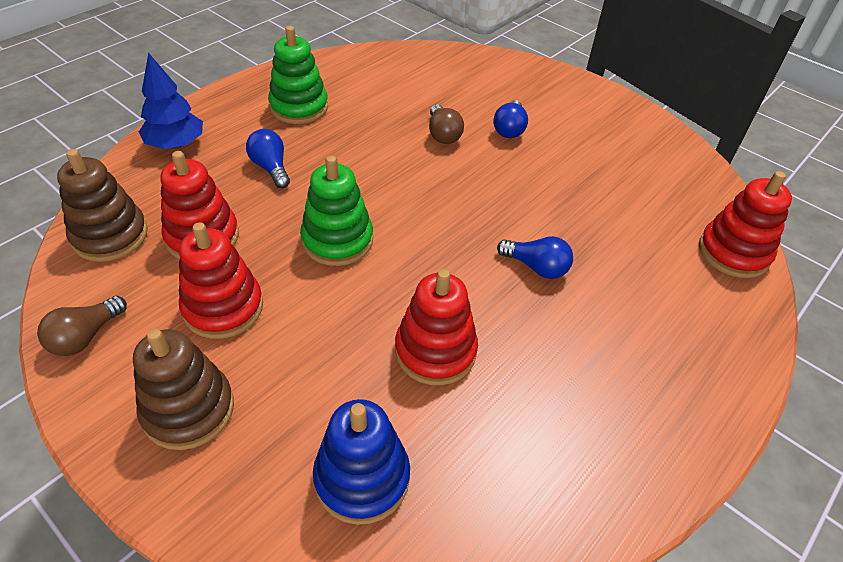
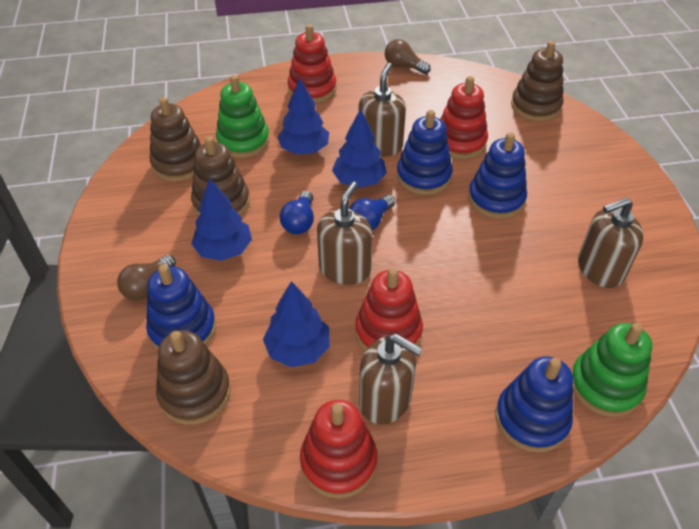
blue light bulb: [246,129,290,188] [493,100,528,138] [497,236,573,279] = 3 -> [280,191,314,234] [349,195,395,230] = 2
blue stacking toy: [313,399,410,525] = 1 -> [146,264,216,350] [397,110,453,195] [468,132,527,219] [496,356,573,453] = 4
blue tree: [139,52,203,149] = 1 -> [191,178,252,261] [263,281,330,367] [277,78,329,155] [332,109,387,188] = 4
brown soap dispenser: none = 0 -> [317,182,373,285] [358,63,406,157] [359,334,423,425] [578,197,643,288] = 4
brown stacking toy: [57,149,148,262] [133,328,234,450] = 2 -> [150,97,201,182] [156,330,231,425] [191,136,250,216] [511,41,563,122] = 4

